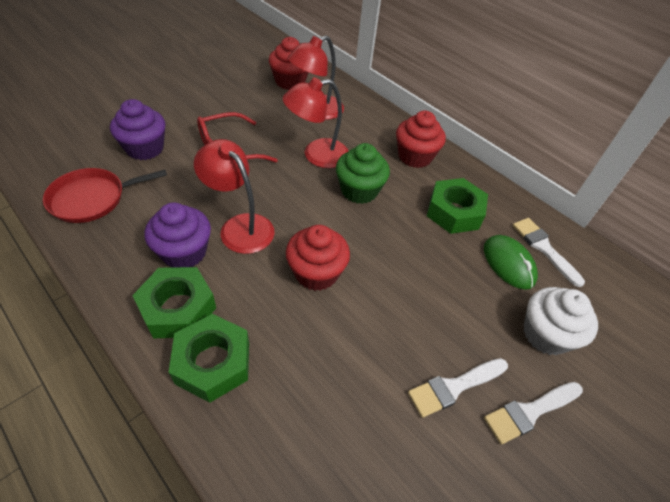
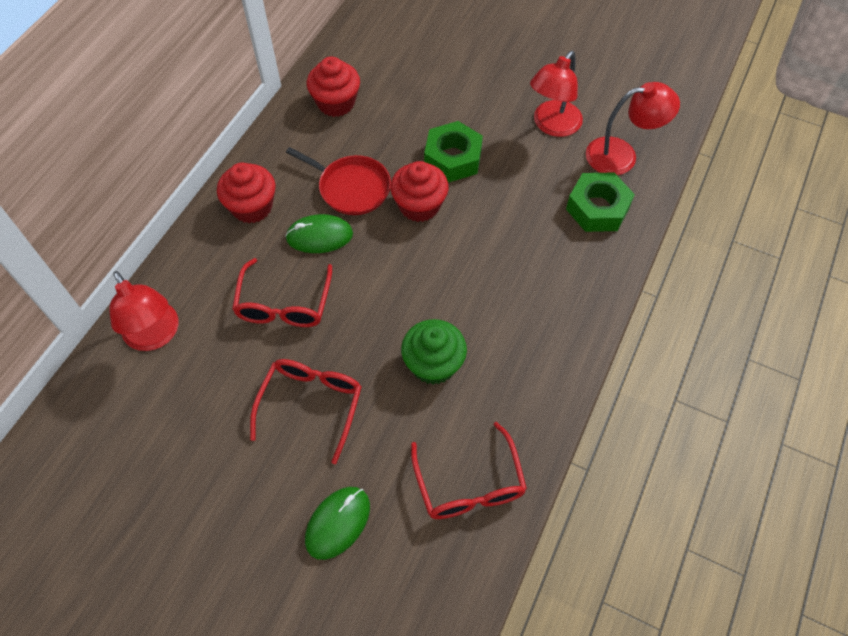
green mouse: [484,235,538,290] = 1 -> [285,214,353,253] [305,487,370,560] = 2
green nut: [132,267,216,338] [169,314,249,403] [427,178,488,234] = 3 -> [424,121,483,183] [566,172,635,232] = 2
purple cupcake: [110,99,165,160] [144,203,211,268] = 2 -> none = 0
red glasses: [197,112,278,162] = 1 -> [232,258,332,327] [250,359,362,464] [411,422,527,519] = 3
white brush: [408,358,508,418] [484,382,583,445] [513,218,585,287] = 3 -> none = 0
white cupcake: [523,287,598,355] = 1 -> none = 0

